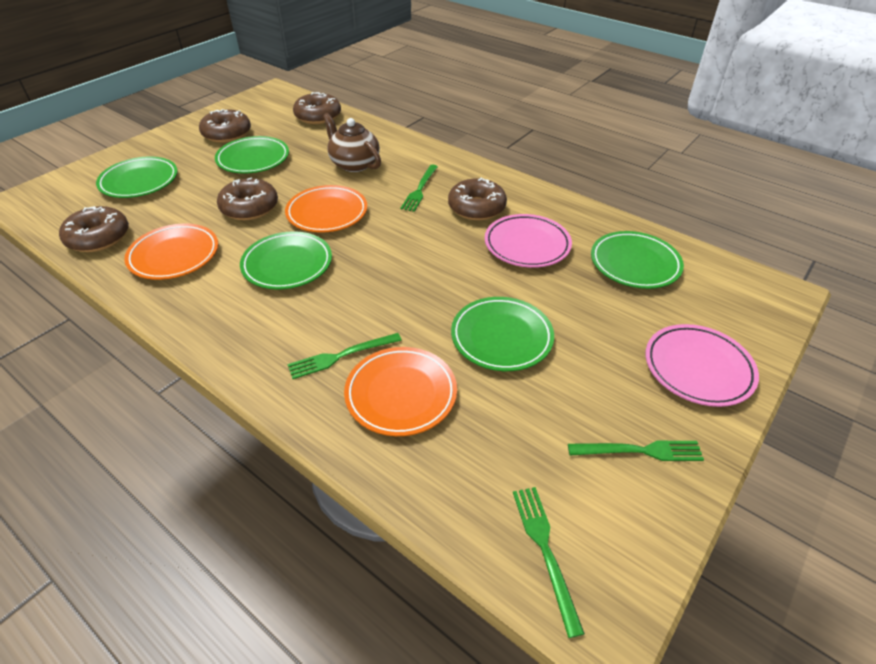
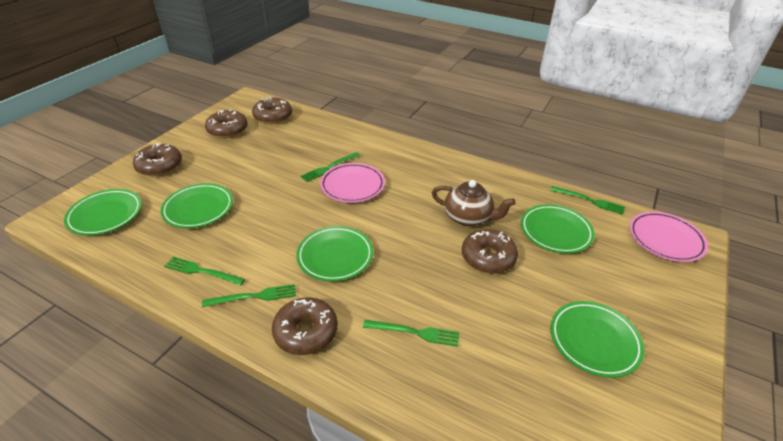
green fork: [287,333,402,379] [400,165,438,212] [513,487,585,638] [568,440,704,461] = 4 -> [164,257,245,286] [202,284,296,307] [300,152,360,182] [363,320,459,347] [550,186,625,215] = 5
orange plate: [124,224,218,280] [285,185,367,233] [344,347,457,436] = 3 -> none = 0

